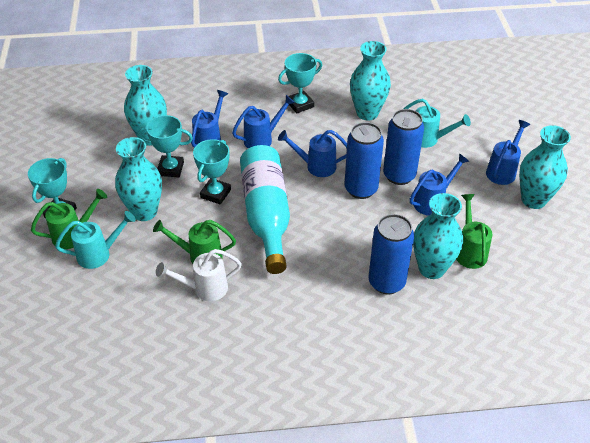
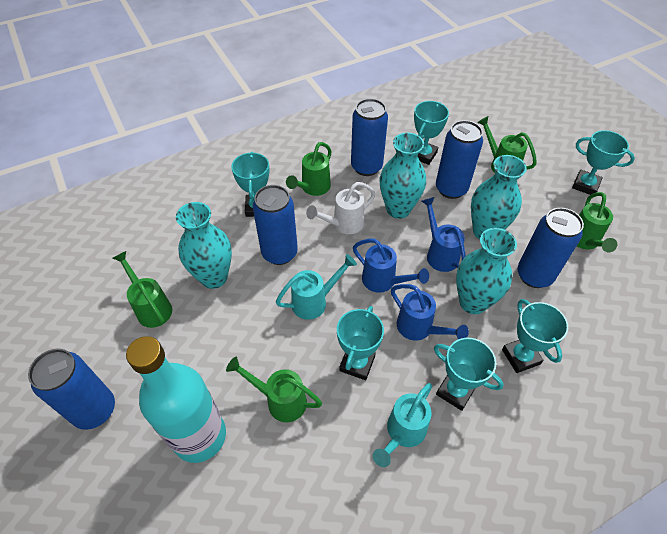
blue can: [344,122,384,199] [369,214,414,294] [383,109,424,185] = 3 -> [28,349,115,430] [253,185,298,265] [351,99,388,176] [436,120,483,199] [517,208,584,288] = 5
blue watering can: [191,90,228,148] [232,95,295,148] [278,130,347,177] [410,153,469,216] [486,120,530,185] = 5 -> [353,239,429,293] [391,284,469,341] [422,197,466,272] = 3
green watering can: [31,189,108,249] [153,220,236,264] [456,194,492,269] = 3 -> [113,251,172,328] [226,357,322,422] [286,142,331,196] [477,116,537,173] [577,192,617,252] = 5
turquoise trophy: [28,158,77,218] [139,115,193,177] [193,139,231,205] [278,53,322,113] = 4 -> [231,152,270,217] [337,306,384,380] [414,101,449,165] [434,338,504,411] [502,299,568,373] [572,130,635,195] = 6
turquoise vase: [115,137,162,221] [124,65,167,146] [350,41,391,120] [413,193,463,279] [519,125,571,209] = 5 -> [176,202,232,289] [380,132,426,219] [456,228,517,314] [471,155,527,239] = 4

